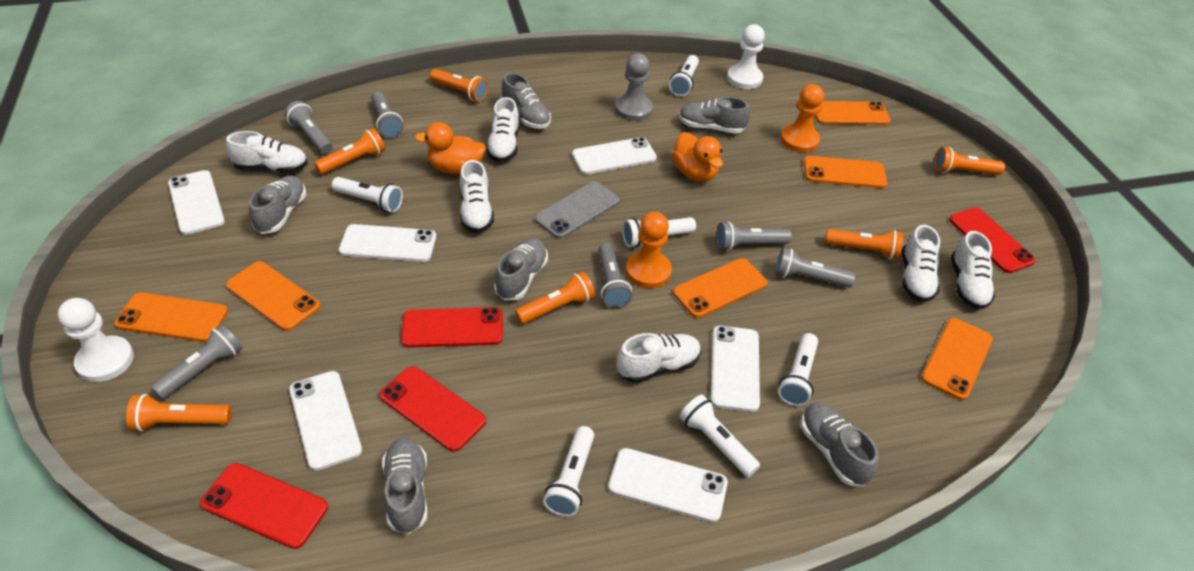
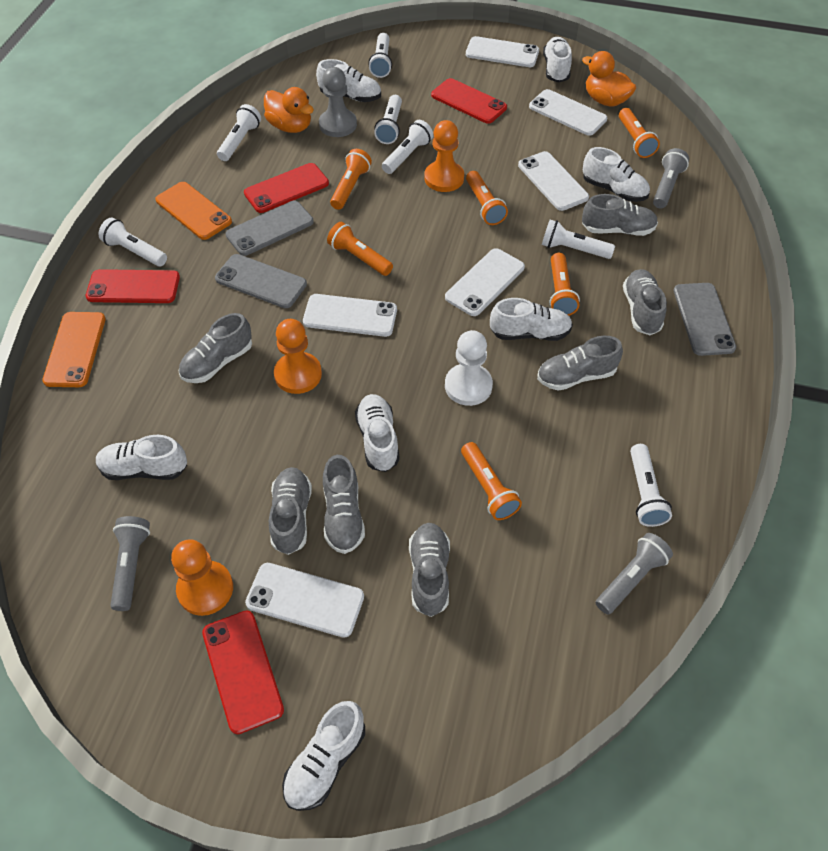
grey flashlight: [151,325,242,399] [285,101,333,154] [371,91,403,138] [598,243,632,308] [716,222,792,251] [775,248,855,287] = 6 -> [110,516,150,611] [595,533,673,614] [653,148,689,208] = 3
grey phone: [535,181,620,239] = 1 -> [215,254,307,308] [226,201,314,256] [674,283,736,356] = 3
grey shoe: [249,176,306,234] [382,438,427,534] [494,238,548,300] [502,73,551,129] [679,97,750,134] [801,403,879,486] = 6 -> [179,313,252,383] [269,467,312,555] [323,455,365,554] [409,523,450,617] [537,336,623,391] [582,194,658,236] [623,269,667,335] = 7
orange pawn: [626,212,672,288] [780,84,824,152] = 2 -> [171,539,233,616] [274,319,322,394] [424,120,464,192] = 3
orange phone: [114,293,228,342] [226,261,321,331] [673,258,768,318] [803,156,888,188] [814,101,891,125] [921,318,993,400] = 6 -> [42,312,106,387] [155,182,232,240] = 2
white flashlight: [332,177,403,213] [543,426,594,517] [622,217,696,247] [669,55,699,96] [680,395,760,477] [778,333,818,406] = 6 -> [99,217,167,267] [217,104,261,161] [368,33,392,78] [374,95,402,144] [382,120,433,174] [542,220,615,259] [630,444,672,527] = 7
white pawn: [58,298,134,382] [727,24,765,89] = 2 -> [445,330,493,406] = 1
white shoe: [226,131,308,173] [460,160,494,233] [486,97,520,162] [617,333,701,383] [902,225,940,302] [951,231,995,309] = 6 -> [96,435,187,480] [282,701,365,811] [316,59,381,102] [355,394,400,472] [490,298,573,341] [543,37,572,83] [583,147,650,202] = 7

